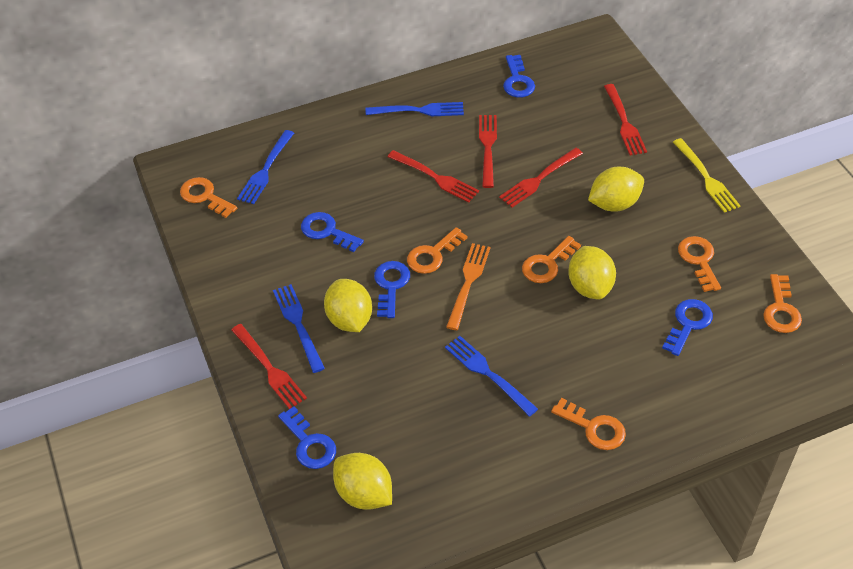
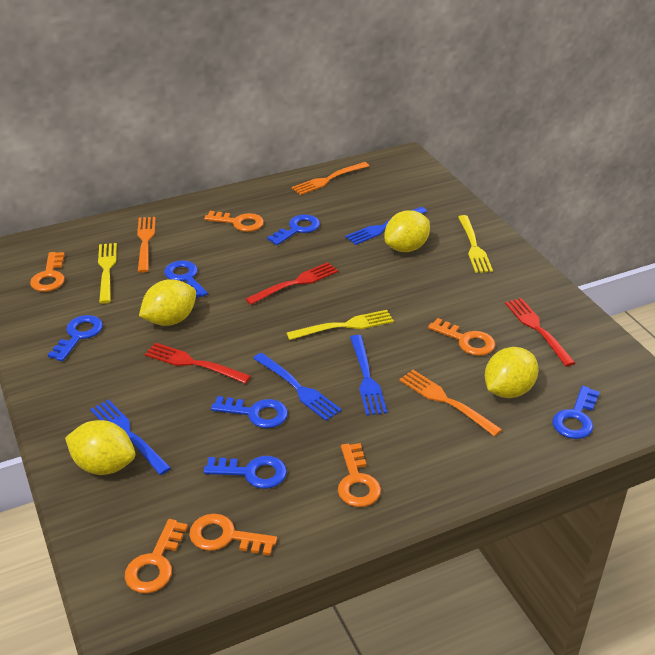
blue key: [278,406,336,469] [301,212,364,252] [374,261,410,318] [503,55,535,98] [662,299,713,356] = 5 -> [48,315,103,361] [164,260,208,298] [204,456,287,489] [211,396,288,428] [267,214,320,245] [552,386,600,439] = 6
orange fork: [446,243,491,330] = 1 -> [137,217,155,273] [292,162,369,195] [399,370,502,437] = 3
red fork: [231,324,307,409] [387,150,479,203] [479,115,497,188] [499,148,583,207] [604,84,647,155] = 5 -> [145,343,251,384] [245,262,338,305] [505,298,575,366] = 3
yellow fork: [673,138,740,213] = 1 -> [98,243,117,304] [286,310,394,340] [458,215,493,273] = 3

